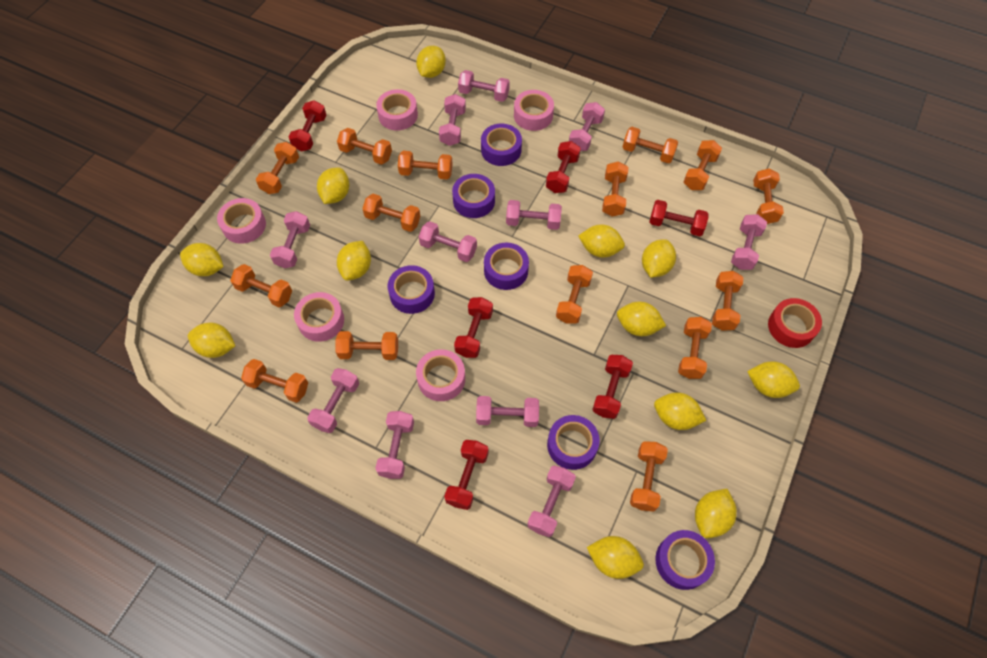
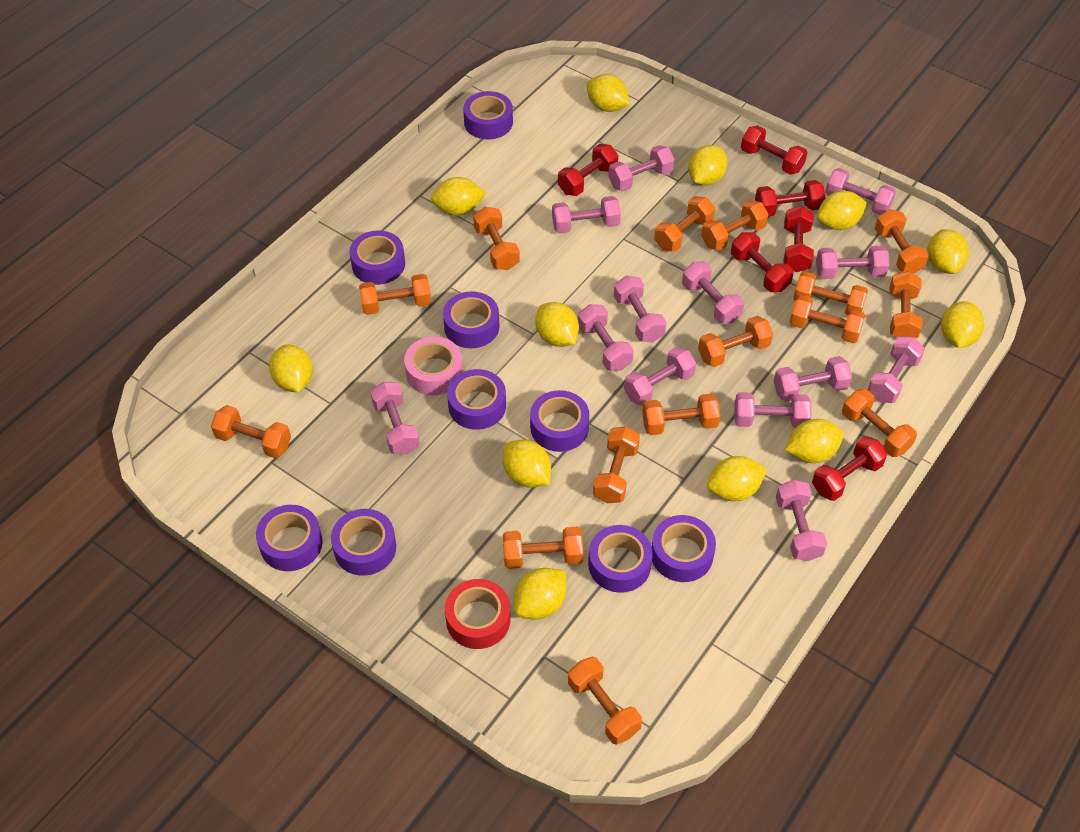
pink dumbbell: [270,211,310,268] [307,368,359,433] [375,411,414,479] [419,221,477,262] [439,94,466,146] [458,70,510,102] [476,396,539,427] [506,200,562,230] [527,466,576,537] [569,102,605,151] [731,214,767,270] = 11 -> [370,382,420,455] [552,196,621,234] [578,304,634,371] [608,145,675,191] [614,276,666,342] [624,346,696,406] [682,262,744,324] [734,392,812,428] [774,356,852,402] [776,479,827,561] [816,246,889,279] [825,168,896,215] [868,336,925,403] = 13
pink tape: [217,198,266,244] [294,292,344,342] [376,89,418,131] [416,349,465,401] [514,90,554,131] = 5 -> [404,336,463,395] = 1
purple tape: [388,265,435,314] [452,174,495,218] [481,124,522,166] [484,243,529,290] [547,415,600,470] [655,530,715,590] = 6 -> [256,505,323,571] [331,509,396,576] [349,230,405,285] [443,291,499,348] [447,369,506,430] [463,91,513,139] [530,390,589,452] [588,525,653,593] [652,515,716,582] = 9

